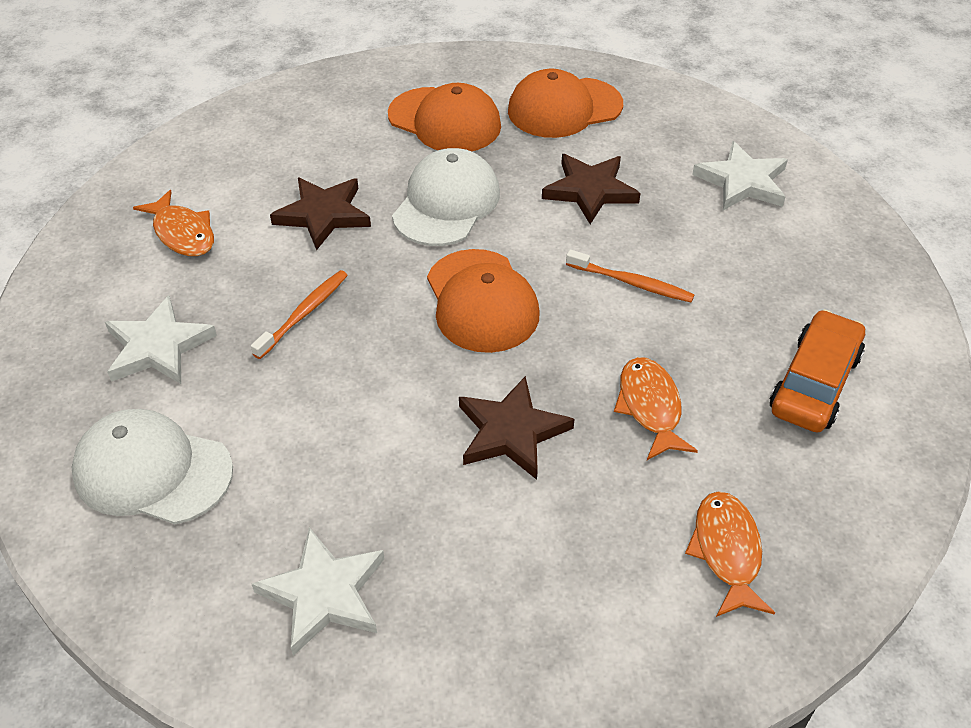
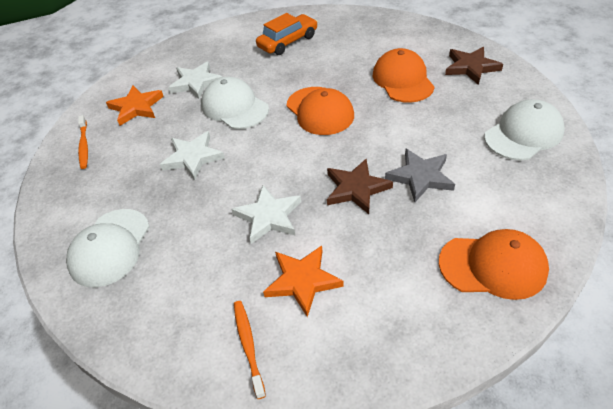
brown star: [270,177,371,250] [459,376,574,480] [542,154,641,224] = 3 -> [327,159,393,214] [445,47,503,85] = 2
grey star: none = 0 -> [385,149,455,202] = 1
orange fish: [133,190,214,256] [614,357,698,460] [685,491,775,617] = 3 -> none = 0
orange star: none = 0 -> [106,85,164,126] [263,246,344,317] = 2
white cap: [71,409,233,524] [392,148,500,246] = 2 -> [66,209,149,288] [201,77,269,129] [484,99,565,161] = 3

